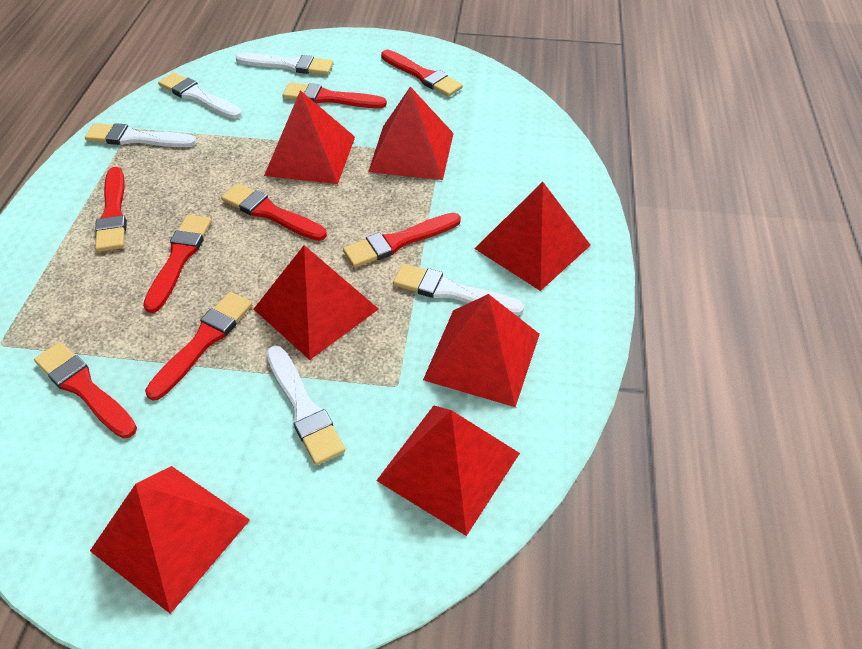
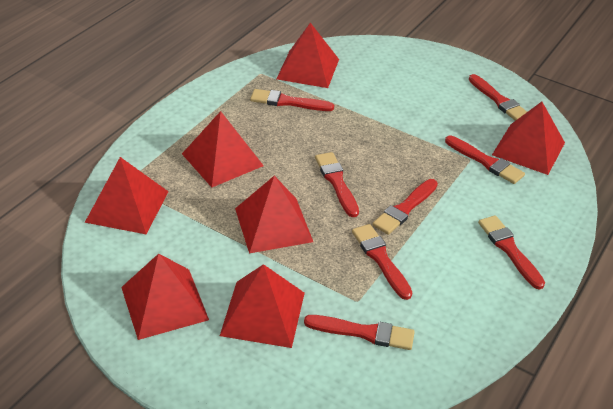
white brush: [85,123,197,147] [158,72,242,119] [236,52,334,75] [266,345,345,465] [393,264,524,316] = 5 -> none = 0

